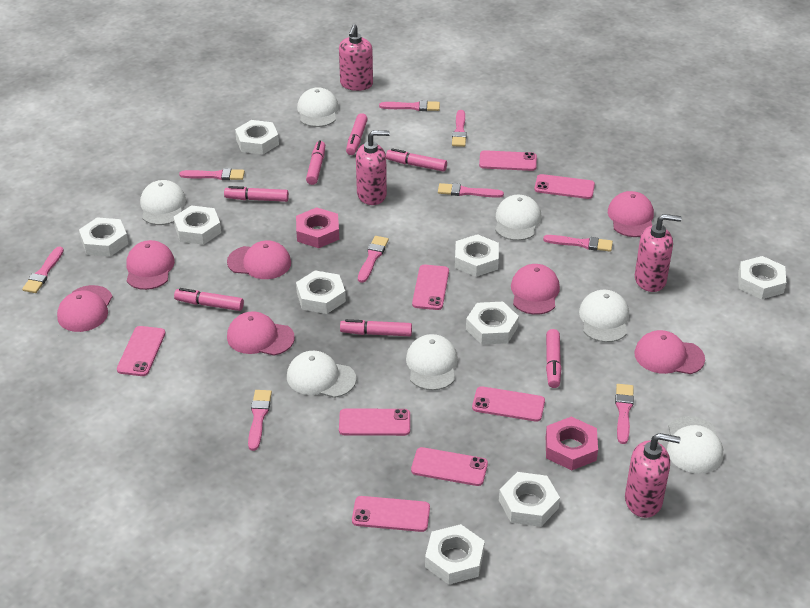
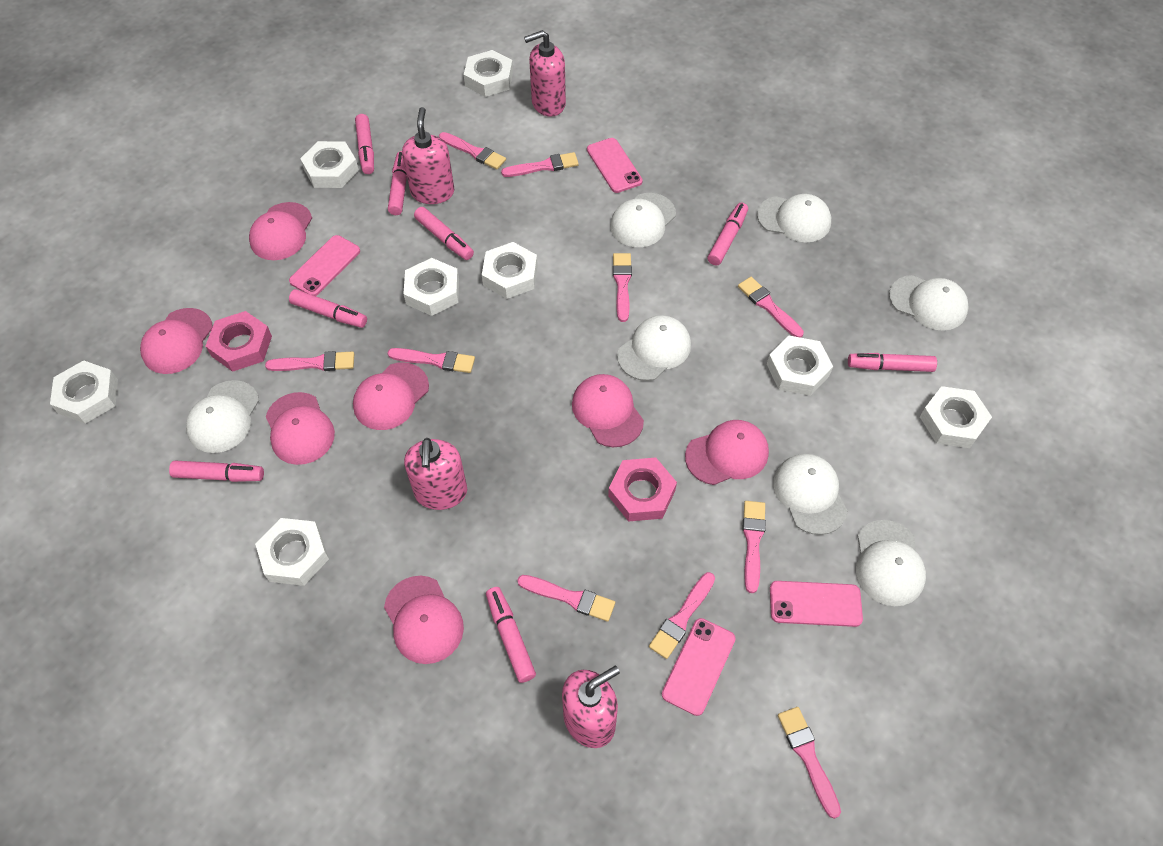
pink brush: [22,246,64,293] [179,168,245,180] [248,390,272,451] [358,236,389,283] [379,100,440,111] [438,183,504,198] [452,110,467,147] [543,235,613,252] [615,384,634,444] = 9 -> [265,351,354,371] [388,348,475,373] [439,132,506,170] [501,152,579,177] [517,575,615,621] [613,253,632,322] [649,572,715,659] [738,277,804,338] [742,501,766,593] [778,707,841,819] = 10
pink marker: [174,288,244,311] [224,186,289,202] [306,141,325,185] [340,319,412,336] [346,113,368,155] [386,148,447,172] [546,329,561,388] = 7 -> [169,461,264,482] [289,289,367,328] [355,114,374,174] [388,151,407,215] [414,207,474,260] [486,587,536,683] [708,202,748,265] [848,353,937,372] = 8
pink phone: [117,326,165,376] [339,409,410,436] [352,496,430,532] [411,447,488,486] [412,265,449,310] [472,386,545,422] [479,150,537,171] [534,174,595,199] = 8 -> [289,235,360,296] [587,138,643,193] [662,618,736,716] [770,581,863,627] = 4
white nut: [79,217,128,257] [173,205,221,245] [235,120,279,155] [296,270,346,314] [425,524,485,584] [455,234,499,277] [466,302,519,345] [499,472,560,527] [738,256,786,299] = 9 -> [50,360,118,424] [255,518,329,586] [300,141,359,188] [404,258,459,316] [464,50,513,97] [482,242,538,299] [767,336,833,396] [920,386,992,448] = 8

